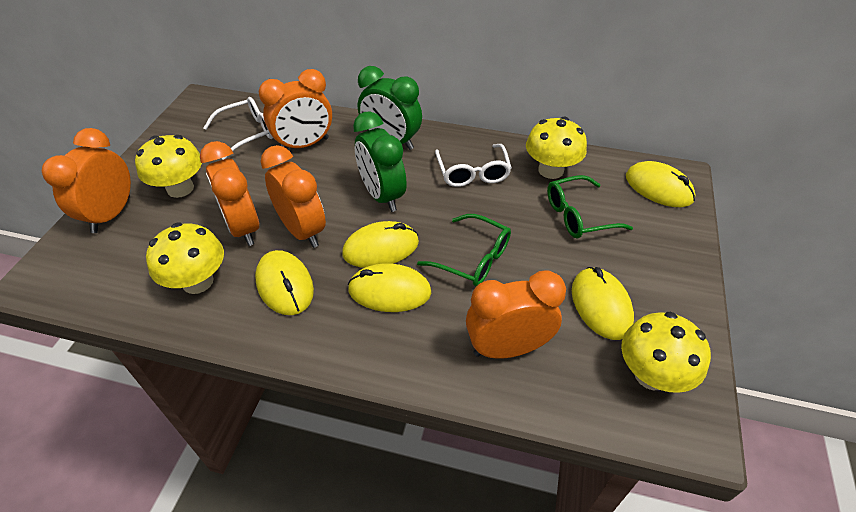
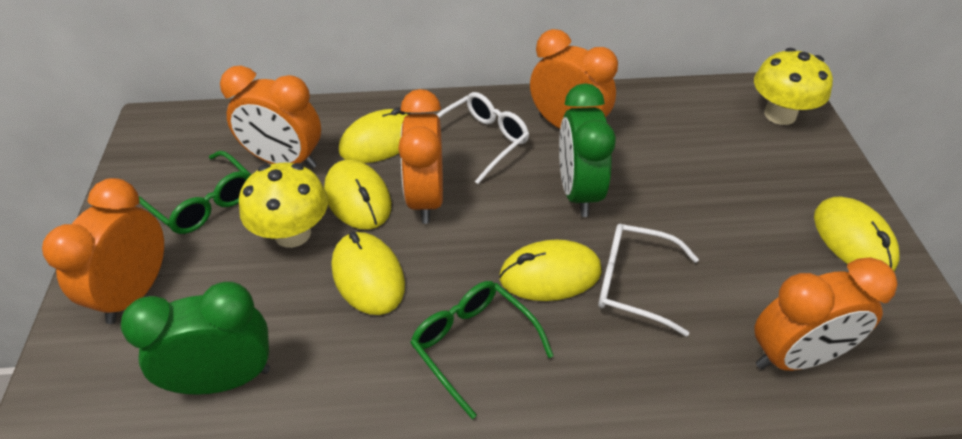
yellow mushroom: [135,135,202,198] [146,223,224,294] [526,117,587,179] [621,312,711,393] = 4 -> [239,162,328,248] [754,48,833,125] = 2

